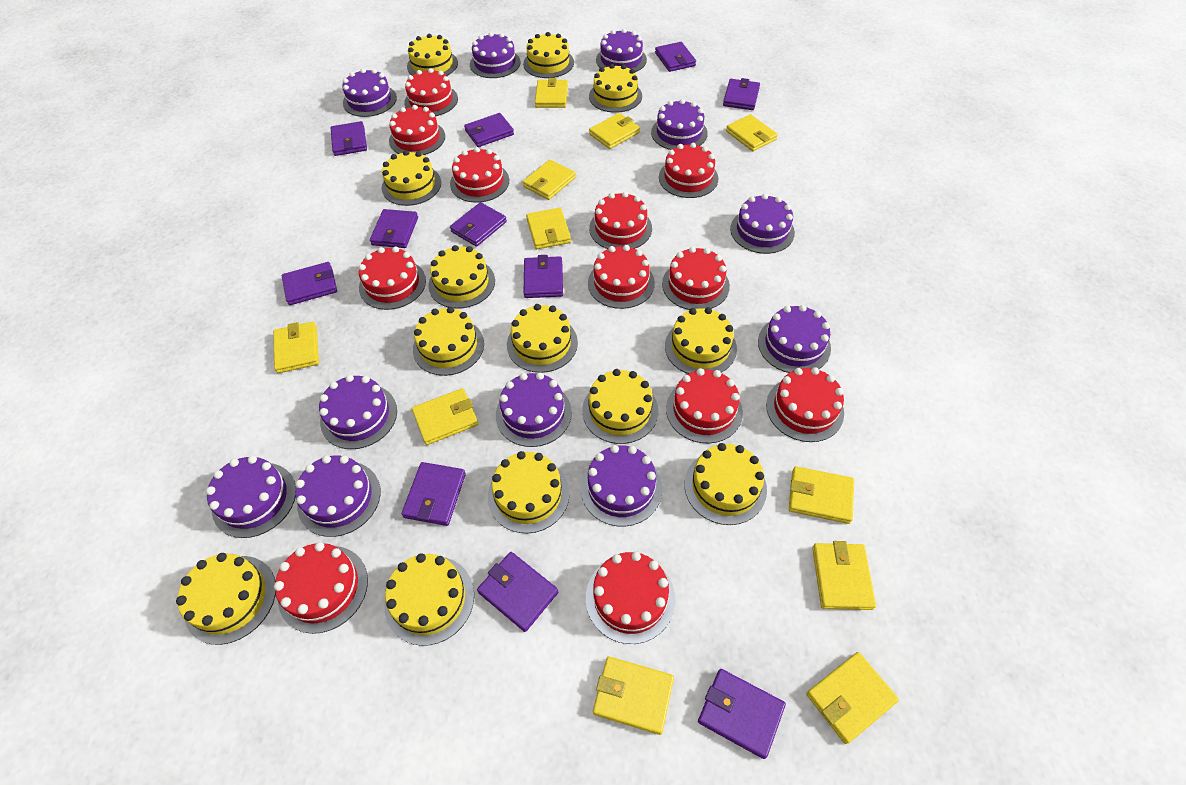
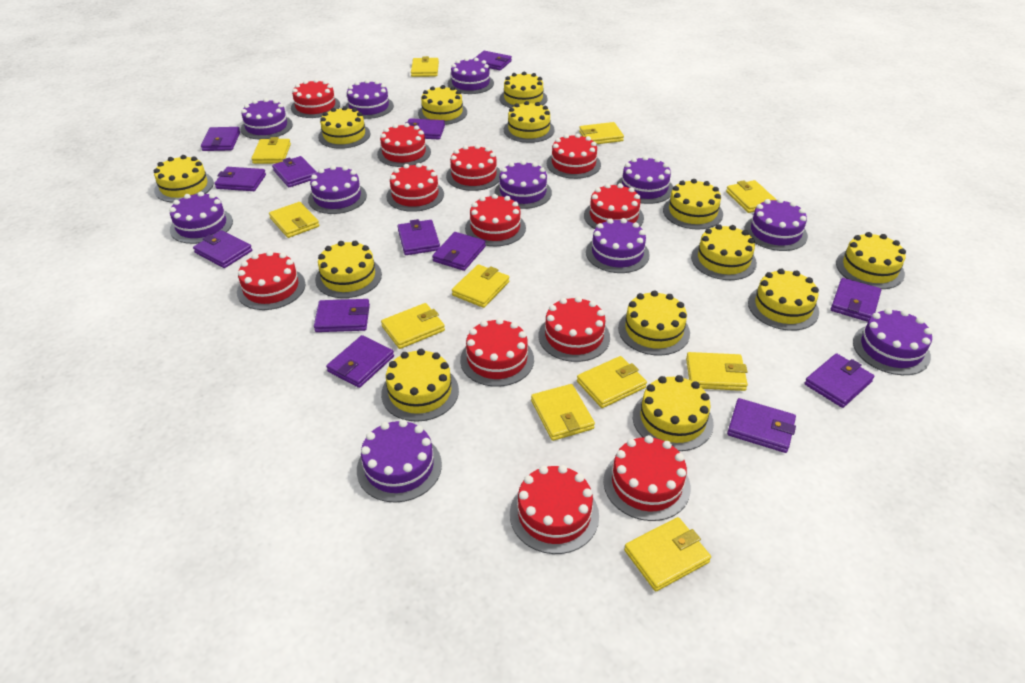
purple wallet: [282,262,337,305] [331,121,367,156] [370,209,418,248] [402,462,466,526] [450,202,507,247] [464,113,514,147] [477,552,558,632] [524,255,563,298] [655,42,696,72] [698,669,786,759] [723,78,760,110] = 11 -> [193,230,252,268] [201,127,240,151] [214,167,266,191] [272,156,317,187] [314,299,370,332] [326,335,394,388] [397,219,440,255] [405,118,445,140] [432,232,486,271] [475,51,512,70] [727,398,796,453] [804,353,874,408] [831,278,881,322] = 13

